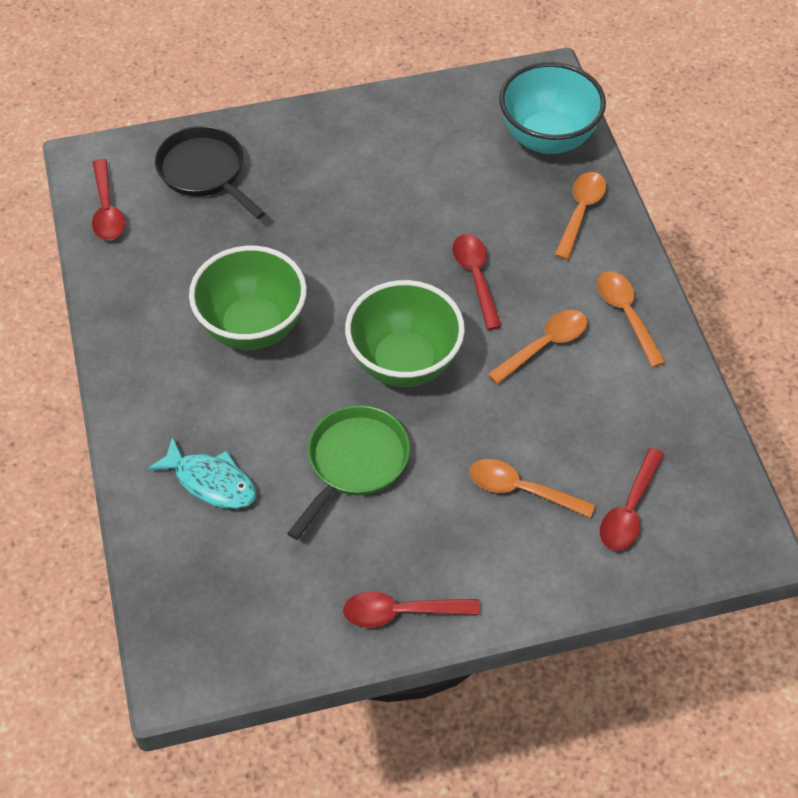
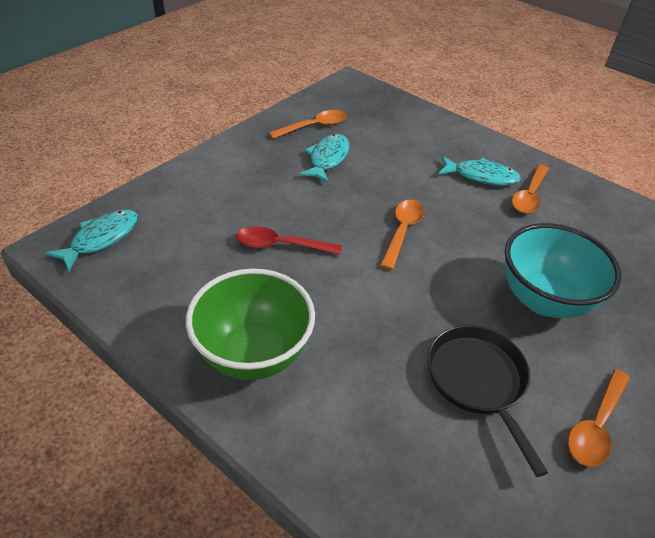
green bowl: [189,246,307,350] [345,280,465,387] = 2 -> [186,268,315,380] = 1
green pan: [287,405,410,540] = 1 -> none = 0
red spoon: [92,159,125,240] [343,591,480,628] [452,234,502,330] [600,448,665,551] = 4 -> [237,226,342,255] = 1
turquoise fish: [147,437,256,509] = 1 -> [45,209,138,272] [298,134,349,183] [438,156,521,186] = 3

